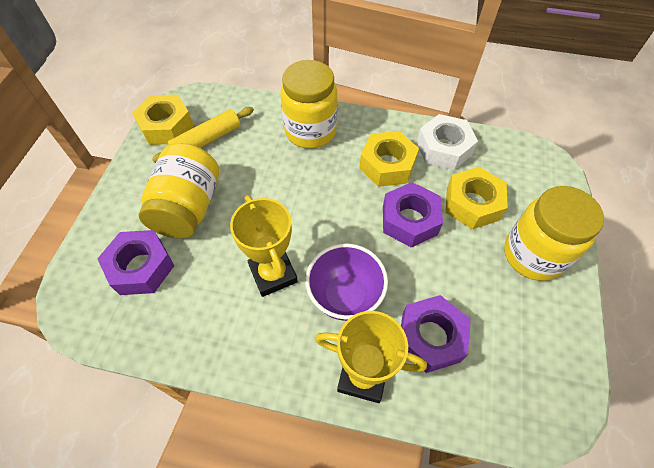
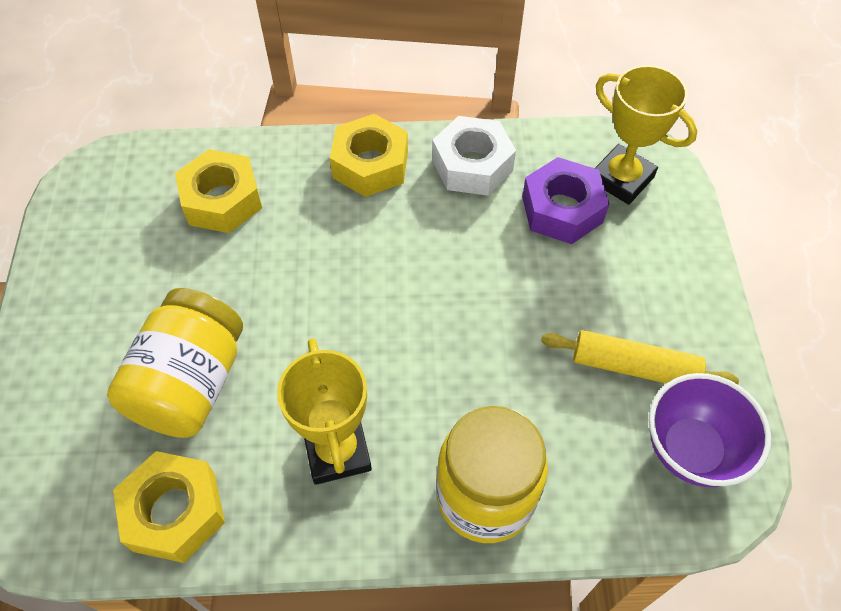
purple nut: [97,230,174,295] [383,182,443,247] [401,295,471,373] = 3 -> [522,157,610,244] = 1
yellow jar: [139,143,219,239] [280,60,337,149] [504,186,604,281] = 3 -> [107,288,243,438] [437,406,548,543] = 2

